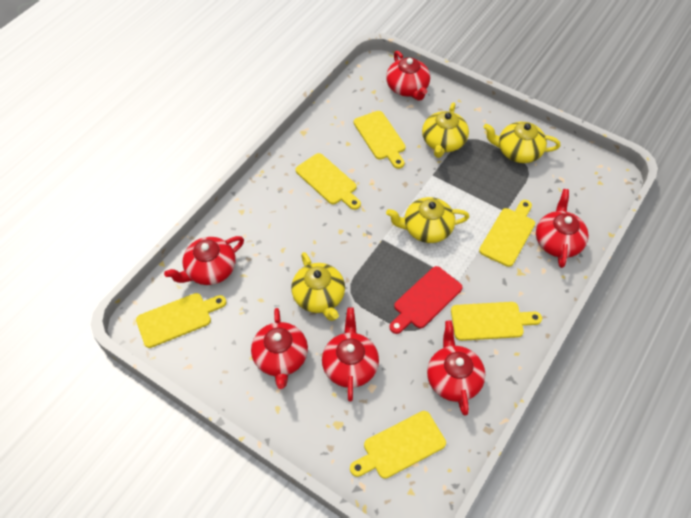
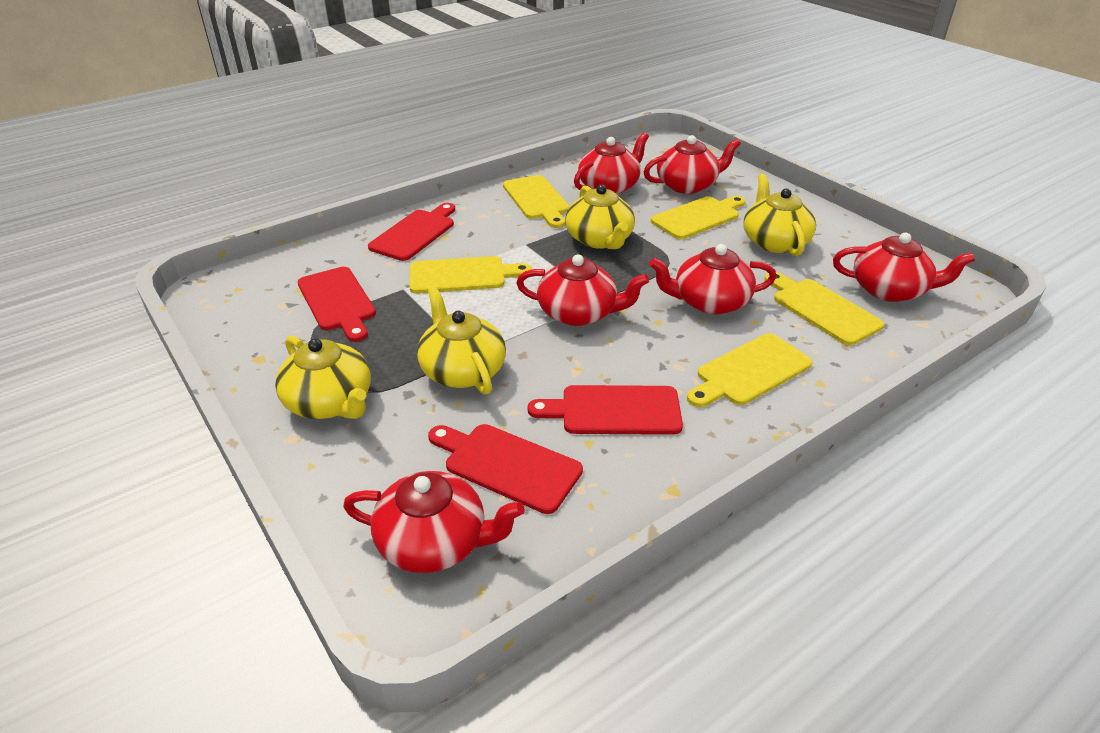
red cutting board: [389,266,462,334] = 1 -> [298,267,376,342] [368,203,455,261] [428,424,583,514] [528,385,683,435] = 4
yellow cutting board: [136,293,226,348] [295,153,361,210] [350,411,446,479] [354,111,406,169] [451,302,542,341] [479,200,535,267] = 6 -> [409,256,532,294] [503,175,570,228] [651,196,746,239] [687,333,813,407] [764,272,884,345] = 5

